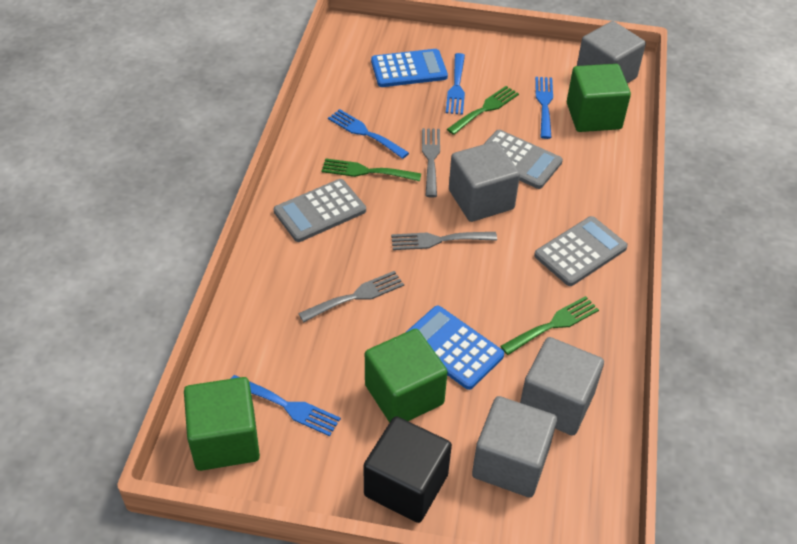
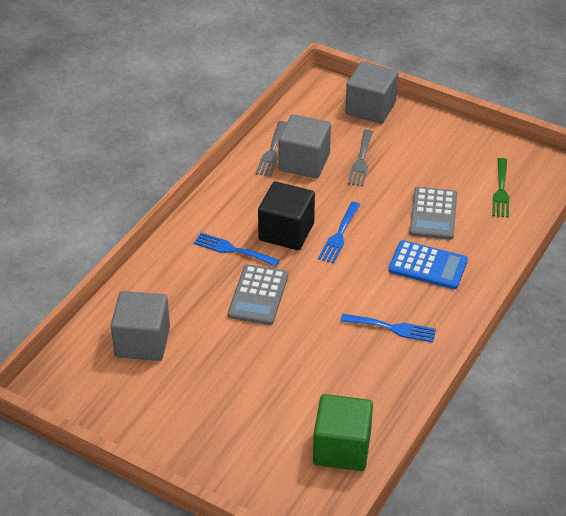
blue calculator: [371,49,448,87] [405,306,504,390] = 2 -> [388,240,468,289] = 1
blue fork: [231,375,341,436] [328,109,409,159] [446,53,465,115] [535,77,553,139] = 4 -> [194,232,280,267] [318,202,360,264] [341,314,436,343] = 3
green cube: [184,377,260,471] [365,329,448,423] [567,64,631,132] = 3 -> [313,394,373,471] = 1
green fork: [321,158,421,181] [447,86,519,135] [500,296,599,355] = 3 -> [492,158,509,218] = 1
grey calculator: [274,179,366,242] [484,130,563,189] [534,216,628,286] = 3 -> [228,264,288,325] [409,187,457,240] = 2
grey cube: [449,141,520,222] [472,396,557,497] [520,337,604,436] [577,21,646,83] = 4 -> [111,291,170,361] [279,114,331,178] [345,62,398,124] = 3
grey fork: [298,271,404,322] [391,232,497,250] [422,128,440,197] = 3 -> [256,121,287,177] [348,129,373,186] = 2

